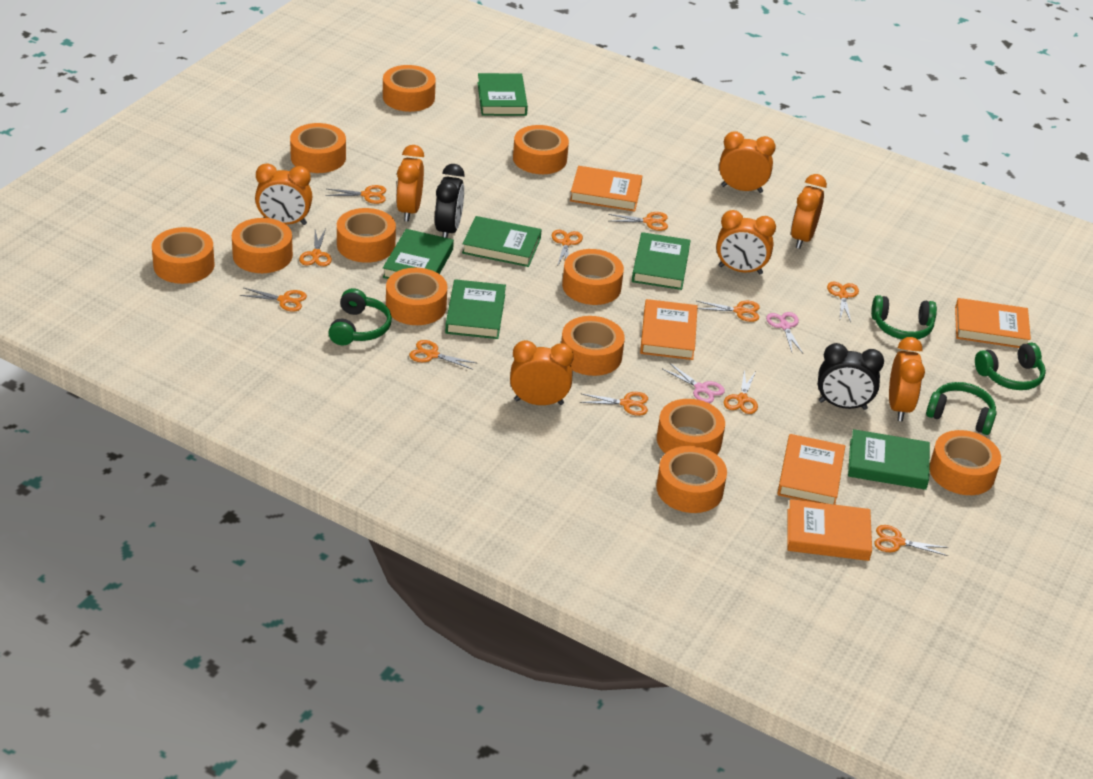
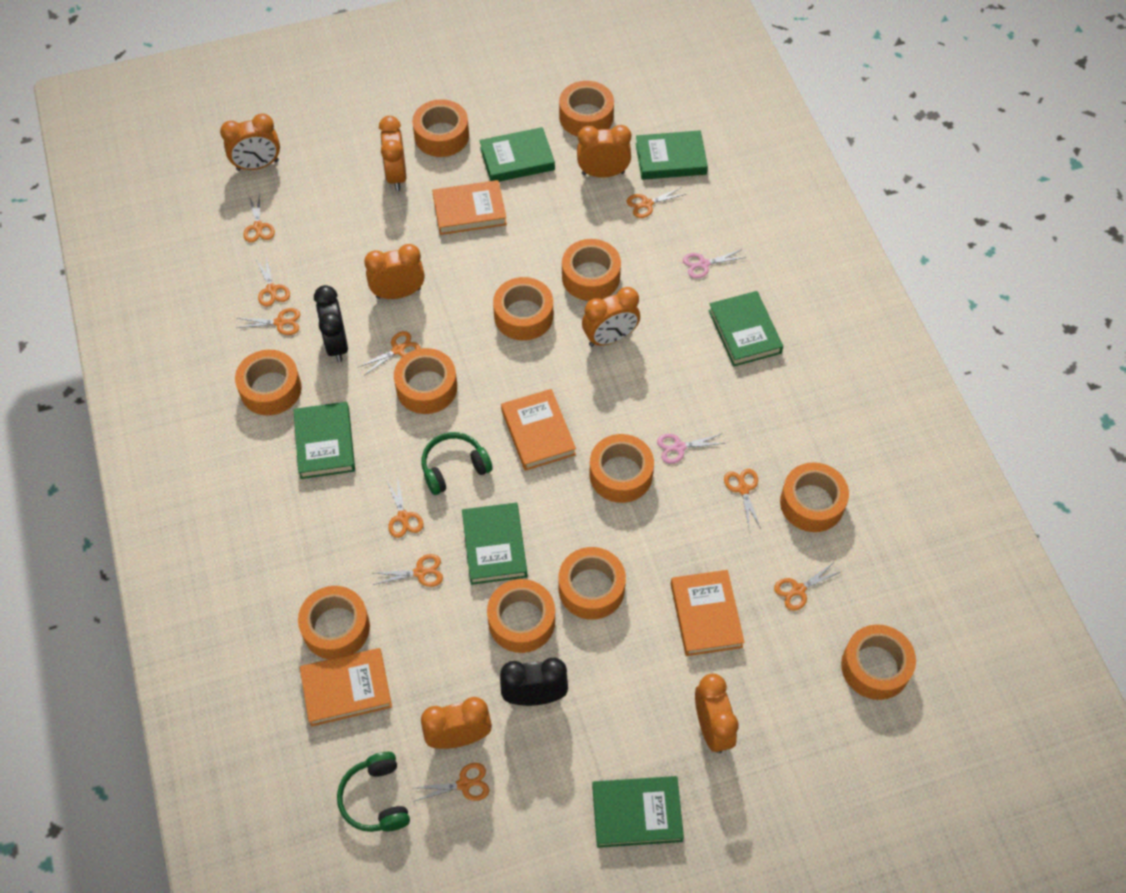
green headphones: [328,288,392,345] [871,295,937,339] [926,382,997,435] [975,343,1046,390] = 4 -> [337,752,410,832] [422,432,493,495] = 2
orange book: [570,166,642,211] [640,299,698,360] [777,434,845,505] [787,499,872,561] [955,298,1031,348] = 5 -> [300,648,392,727] [432,180,507,235] [501,389,576,471] [671,570,745,656] = 4
orange scissors: [240,288,307,312] [299,229,332,266] [325,185,386,204] [409,340,476,370] [552,230,583,265] [580,392,648,416] [608,212,668,231] [697,301,760,322] [724,369,758,414] [827,282,859,322] [874,525,949,556] = 11 -> [237,308,300,335] [243,193,275,243] [256,257,290,307] [359,331,420,375] [373,554,443,587] [387,475,423,538] [414,763,489,801] [627,187,686,218] [724,469,761,529] [774,563,842,611] = 10

